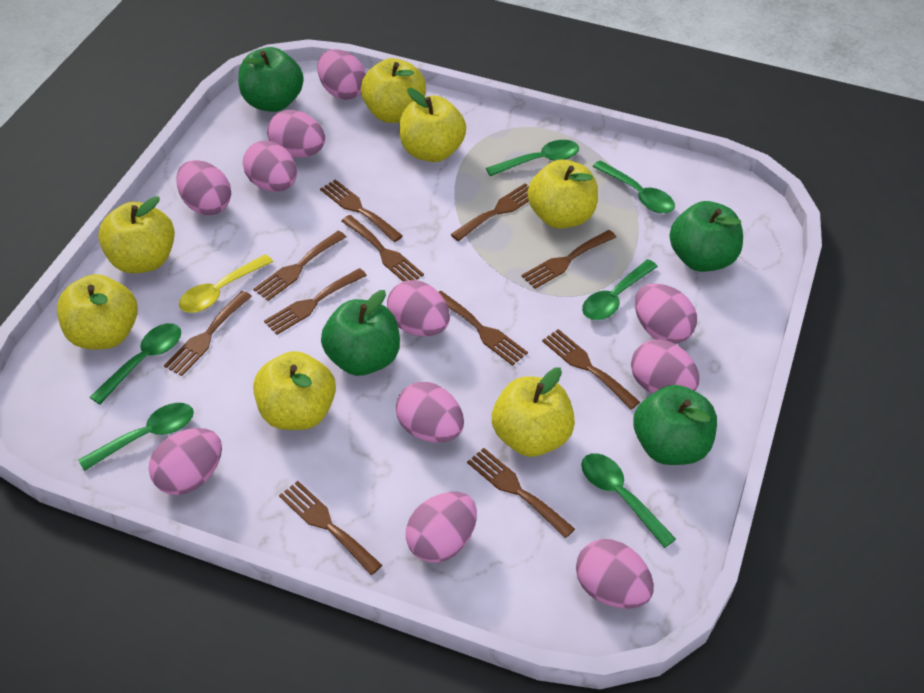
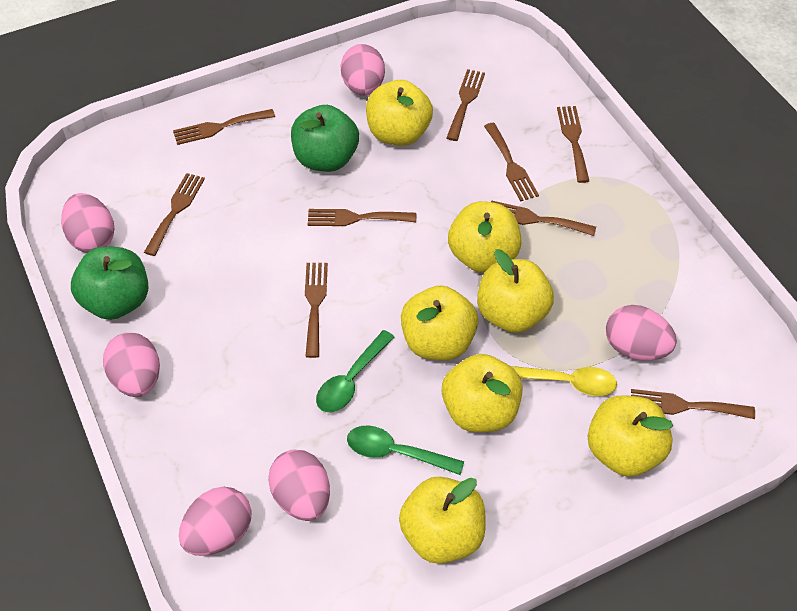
brown fork: [164,291,252,376] [253,231,346,301] [264,268,367,335] [279,481,383,575] [320,179,403,242] [341,215,424,282] [439,291,528,366] [450,183,529,241] [467,448,575,538] [521,230,616,289] [542,329,640,409] = 11 -> [144,173,205,256] [173,109,275,145] [305,263,328,358] [308,209,416,226] [446,69,485,141] [484,123,539,202] [491,200,596,236] [557,106,589,183] [631,389,755,419] = 9
green apple: [238,47,304,112] [321,290,400,376] [633,385,717,465] [669,201,743,272] = 4 -> [71,247,148,320] [291,105,359,172] = 2
green spoon: [78,403,194,471] [90,323,181,405] [486,140,579,176] [581,453,676,548] [582,259,658,320] [592,160,675,213] = 6 -> [316,330,395,412] [347,425,464,475] = 2
pink egg: [148,428,222,495] [176,160,231,215] [243,140,297,192] [267,110,325,158] [317,49,366,100] [387,280,450,336] [396,382,464,443] [406,492,477,563] [576,539,654,609] [631,339,700,394] [635,284,697,344] = 11 -> [61,193,115,253] [103,333,160,397] [179,487,251,556] [268,450,330,521] [340,44,385,96] [606,305,677,360] = 6

